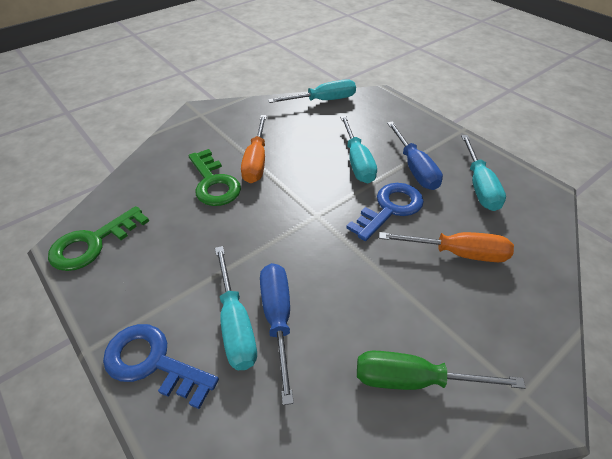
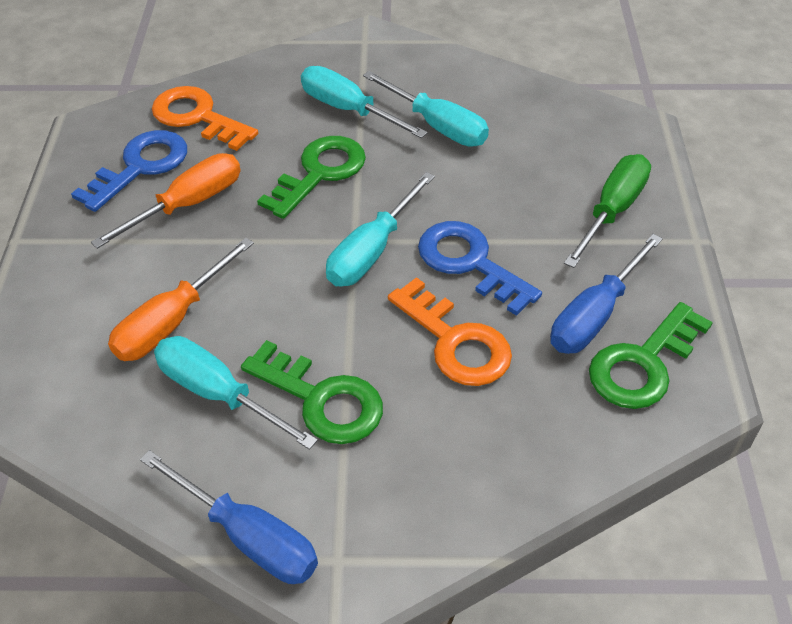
green key: [48,206,149,271] [188,149,241,206] = 2 -> [241,340,383,444] [257,136,366,219] [589,302,713,409] = 3
orange key: none = 0 -> [152,86,258,151] [388,277,512,386] = 2

